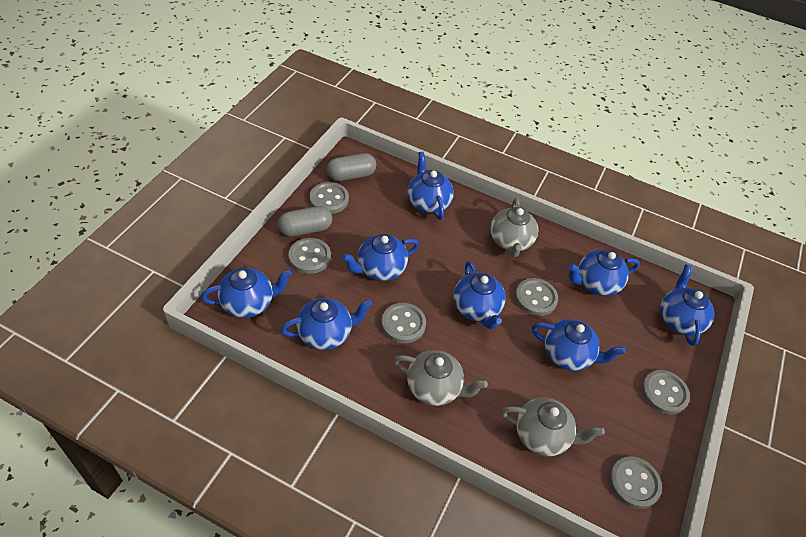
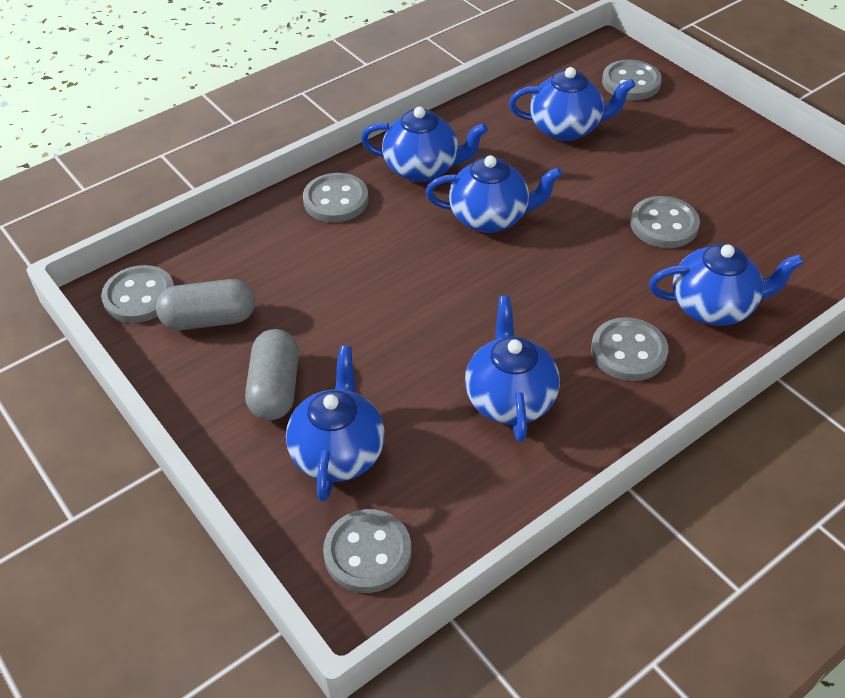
blue teapot: [201,268,292,318] [281,298,372,350] [342,234,419,281] [408,151,454,220] [454,261,506,329] [532,319,626,371] [568,250,640,296] [660,265,715,346] = 8 -> [286,346,385,502] [361,107,488,182] [426,155,562,233] [465,296,560,442] [509,67,635,141] [649,244,804,326] = 6
grey teapot: [394,350,488,406] [490,198,538,257] [501,397,605,456] = 3 -> none = 0

